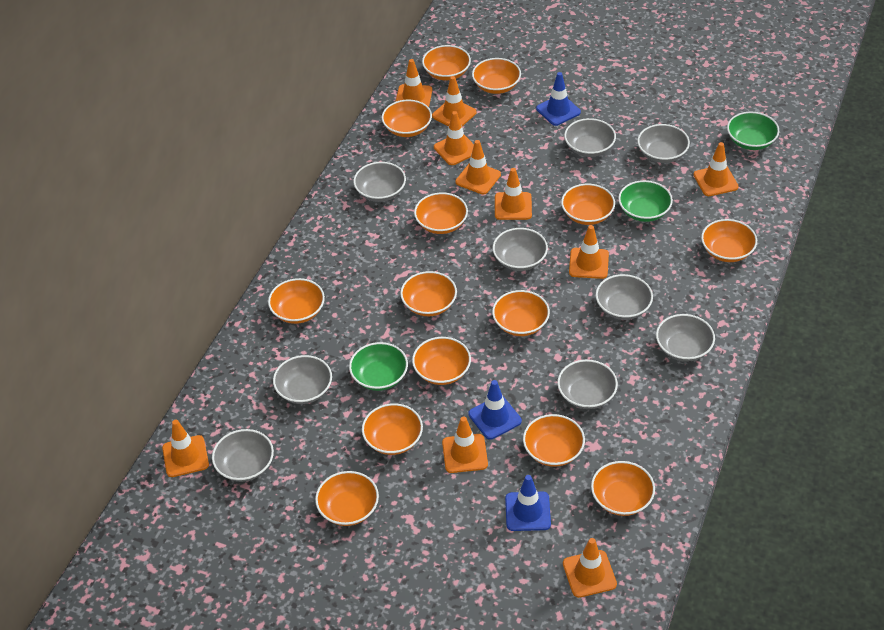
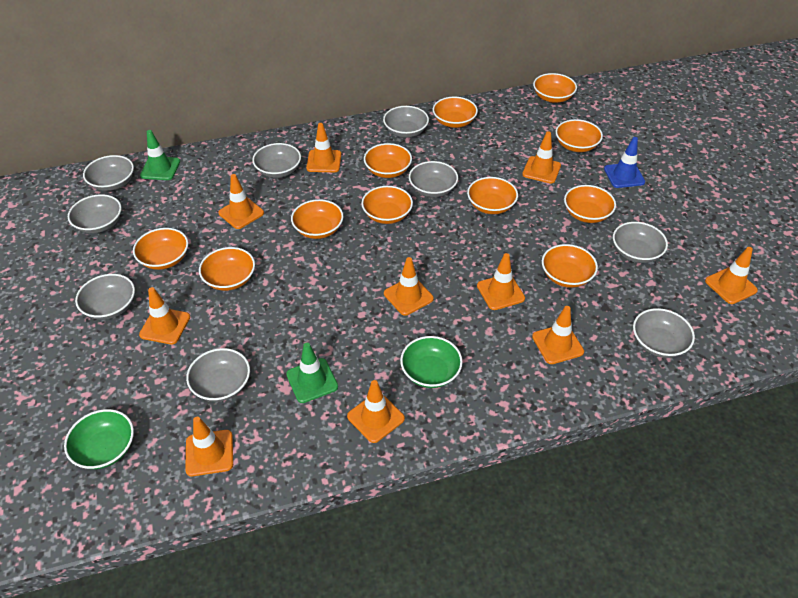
blue traffic cone: [468,380,522,440] [505,475,551,531] [536,72,581,126] = 3 -> [604,137,645,188] = 1
green bowl: [349,342,408,391] [618,180,673,222] [727,112,779,150] = 3 -> [64,409,134,469] [400,336,463,388] = 2
green traffic cone: none = 0 -> [140,130,180,180] [286,343,338,403] = 2
orange bowl: [268,278,325,324] [315,471,379,526] [362,403,423,455] [382,100,432,137] [400,271,457,316] [412,337,471,385] [414,192,468,234] [422,45,471,80] [472,58,521,94] [492,290,550,336] [523,414,585,467] [561,184,615,225] [591,461,655,516] [701,219,757,262] = 14 -> [133,228,188,270] [199,247,255,291] [291,199,343,239] [361,186,413,224] [364,143,412,178] [433,97,478,128] [467,177,518,214] [533,73,577,103] [542,244,598,288] [555,119,603,152] [564,185,616,223] = 11

